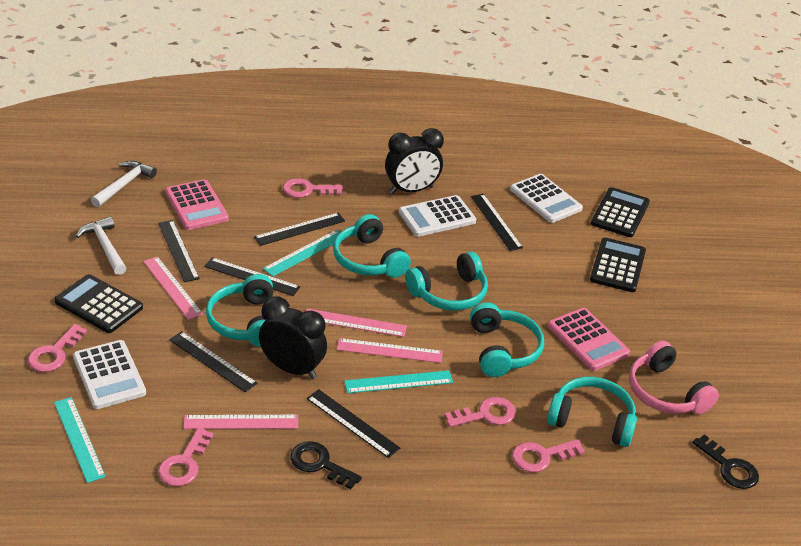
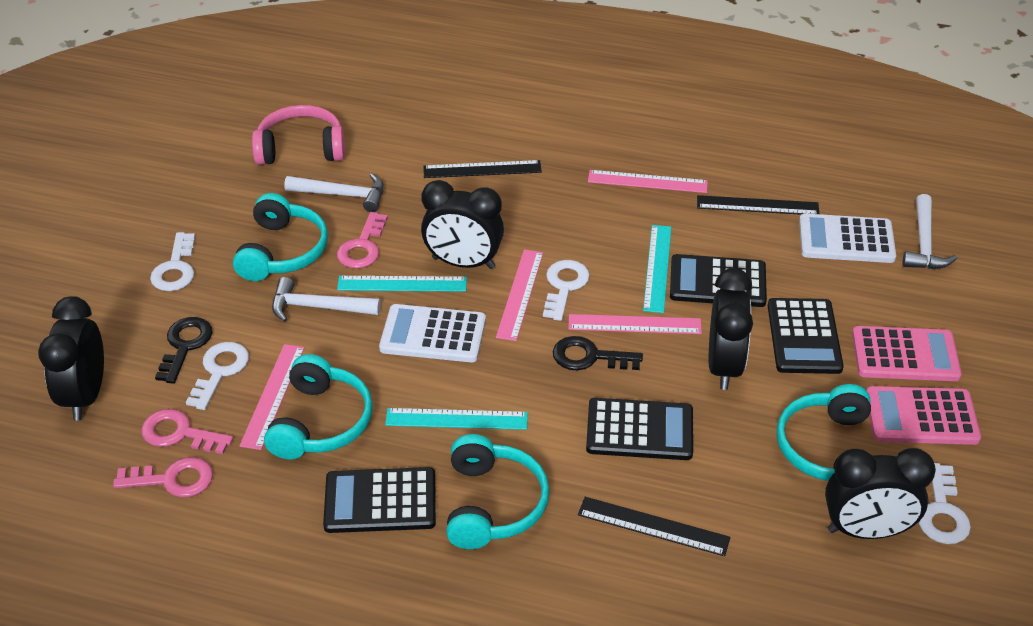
black calculator: [55,274,143,333] [590,238,646,292] [591,187,650,237] = 3 -> [323,467,436,533] [586,398,693,460] [670,254,767,307] [768,298,844,374] = 4
black clock: [259,297,327,379] [385,128,444,194] = 2 -> [38,296,104,421] [421,180,504,269] [709,268,753,390] [825,448,936,539] = 4
black ruler: [158,220,200,282] [169,331,257,392] [204,257,300,296] [254,213,345,246] [307,389,400,458] [471,194,523,251] = 6 -> [423,160,542,178] [578,497,731,556] [697,195,819,215] = 3
pink key: [28,324,87,372] [158,428,214,486] [283,178,343,198] [445,397,516,427] [512,439,585,472] = 5 -> [113,457,213,498] [141,409,233,454] [337,212,388,268] = 3
turquoise headphones: [206,274,273,347] [333,214,411,278] [405,251,488,310] [470,302,544,377] [547,377,637,447] = 5 -> [233,193,328,281] [264,354,373,460] [446,434,550,549] [776,384,871,481] = 4
white calculator: [73,340,146,409] [399,195,476,237] [510,174,583,223] = 3 -> [379,304,486,362] [799,214,896,263] = 2
white hammer: [76,216,127,275] [91,161,157,207] = 2 -> [272,277,381,322] [284,173,384,212] [903,194,958,269] = 3
white key: none = 0 -> [150,232,195,291] [186,342,249,410] [543,260,590,321] [919,463,971,544] = 4

